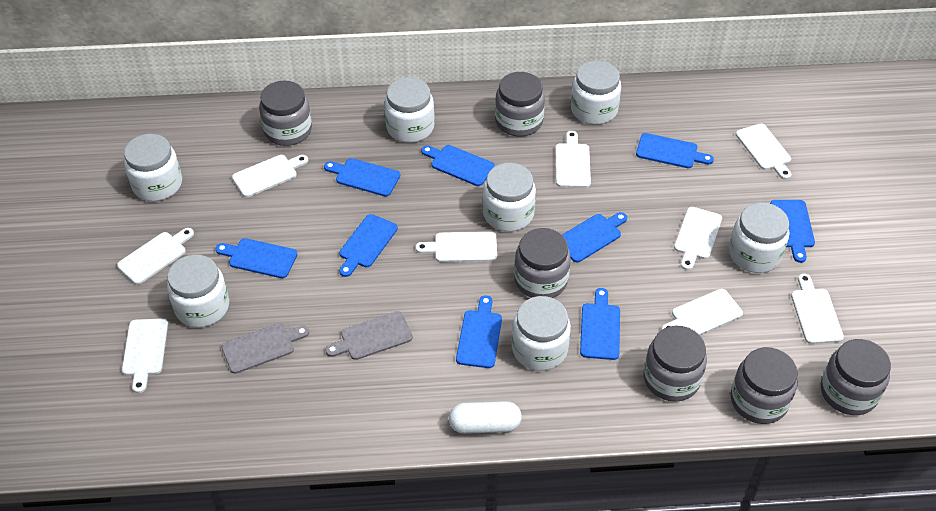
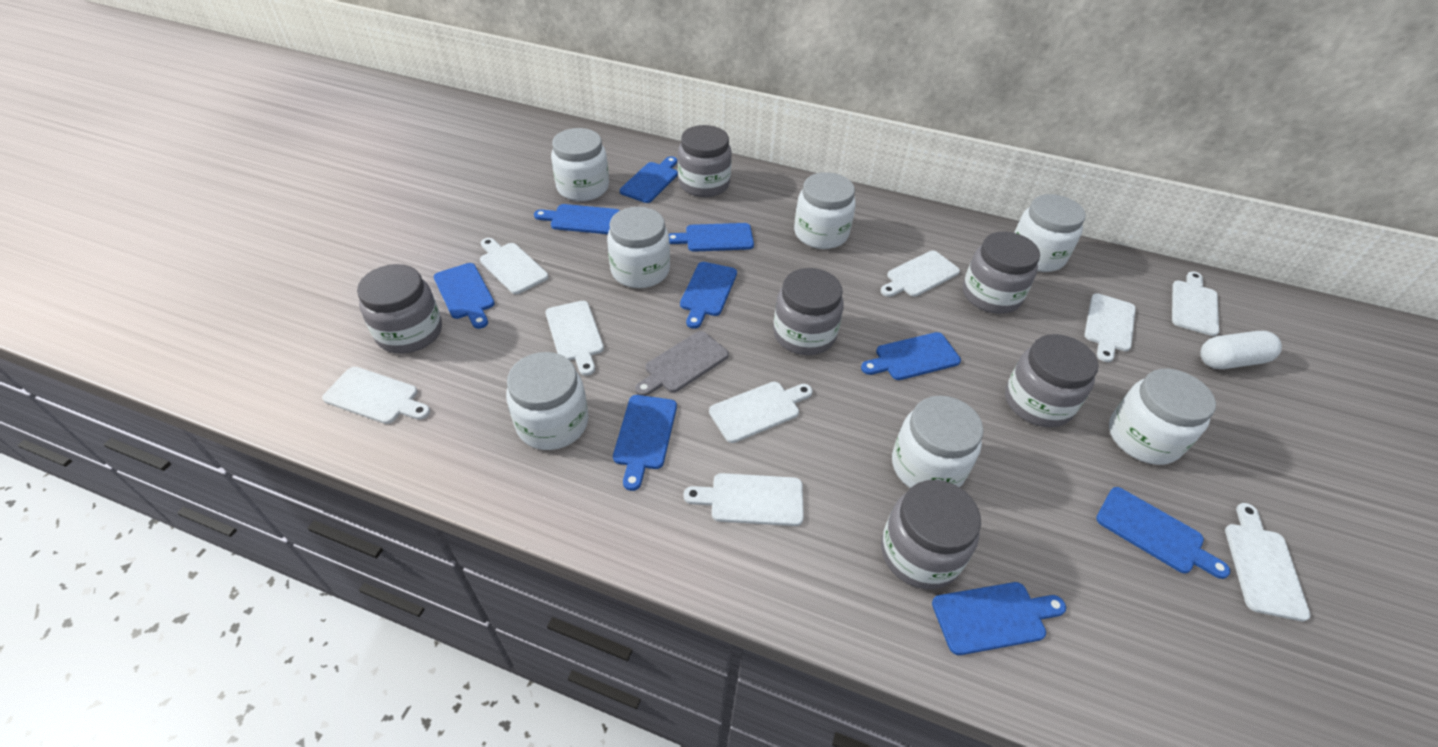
grey cutting board: [221,323,309,374] [325,311,413,360] = 2 -> [635,331,729,396] = 1

